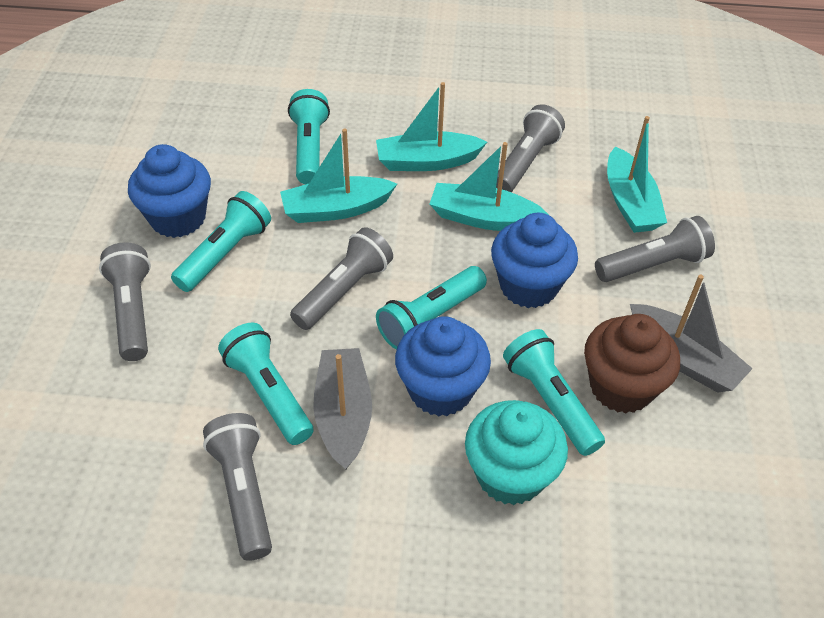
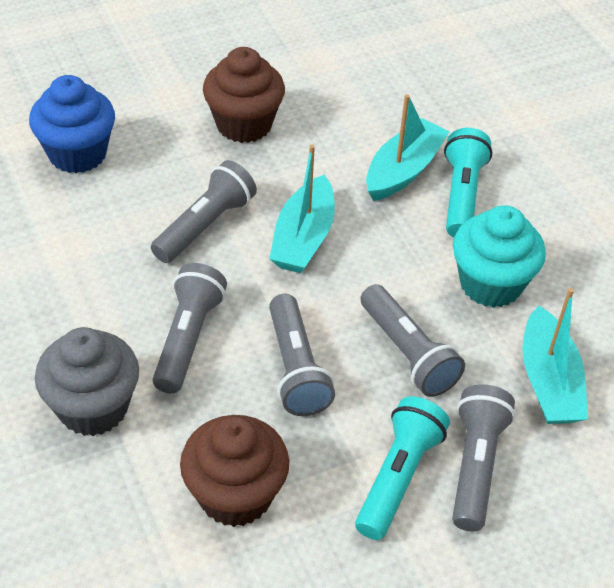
blue cupcake: [128,144,211,238] [395,316,491,417] [491,213,578,308] = 3 -> [29,75,115,173] = 1
brown cupcake: [584,314,680,413] = 1 -> [180,415,289,527] [203,47,285,143] = 2
grey boat: [313,348,372,469] [630,275,753,393] = 2 -> none = 0
grey cupcake: none = 0 -> [35,327,139,436] = 1
turquoise boat: [280,128,397,223] [376,82,487,171] [430,142,549,231] [607,116,667,233] = 4 -> [269,144,335,273] [366,94,450,201] [522,288,588,424] = 3
turquoise flashlight: [171,191,271,292] [218,323,313,445] [288,89,330,184] [376,266,487,350] [503,329,605,456] = 5 -> [355,396,450,540] [444,128,492,237] = 2

